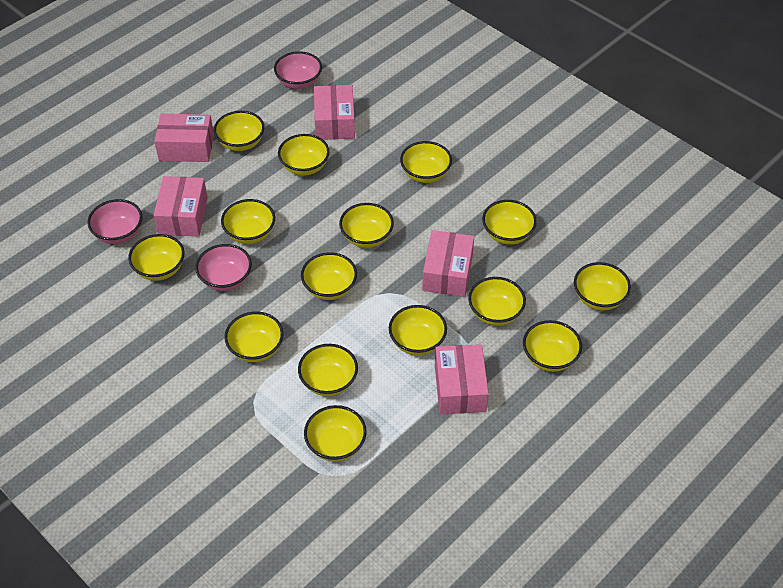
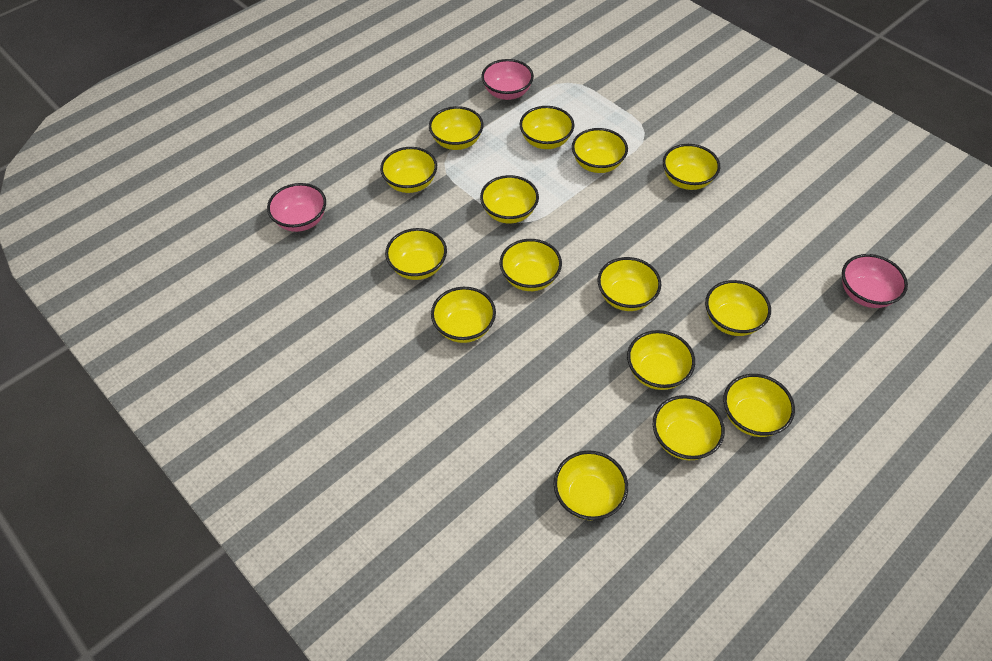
pink box: [153,176,208,237] [154,114,214,162] [314,85,355,140] [422,230,474,297] [435,344,489,414] = 5 -> none = 0

